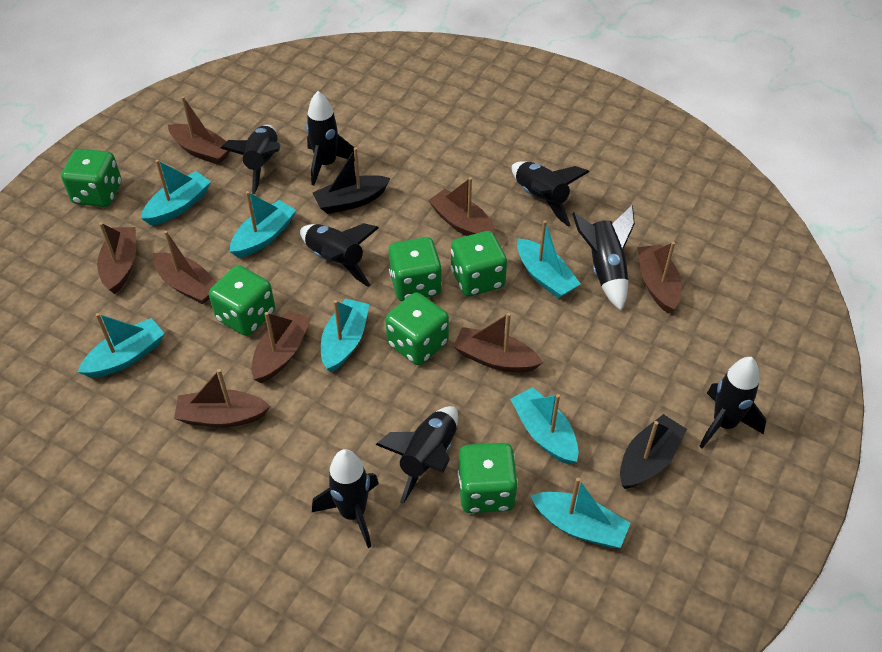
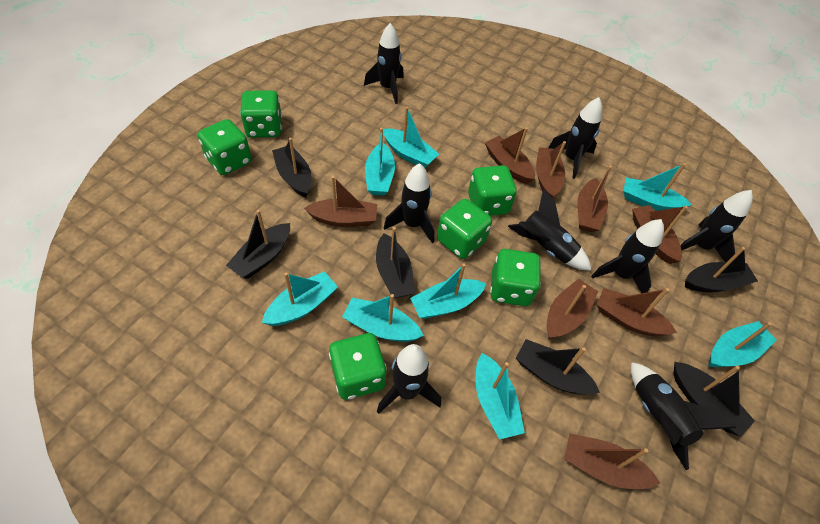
black boat: [313,147,391,214] [620,414,687,489] = 2 -> [226,210,290,279] [272,138,311,198] [376,227,415,298] [516,339,600,395] [673,362,755,437] [685,247,758,292] = 6
turquoise boat: [78,313,165,378] [141,160,211,225] [230,191,296,258] [321,299,369,372] [510,387,579,465] [517,220,581,299] [531,478,630,548] = 7 -> [262,271,338,326] [342,294,424,342] [365,128,395,196] [383,107,439,168] [410,263,486,319] [476,353,525,440] [623,163,692,211] [708,321,776,367] = 8

